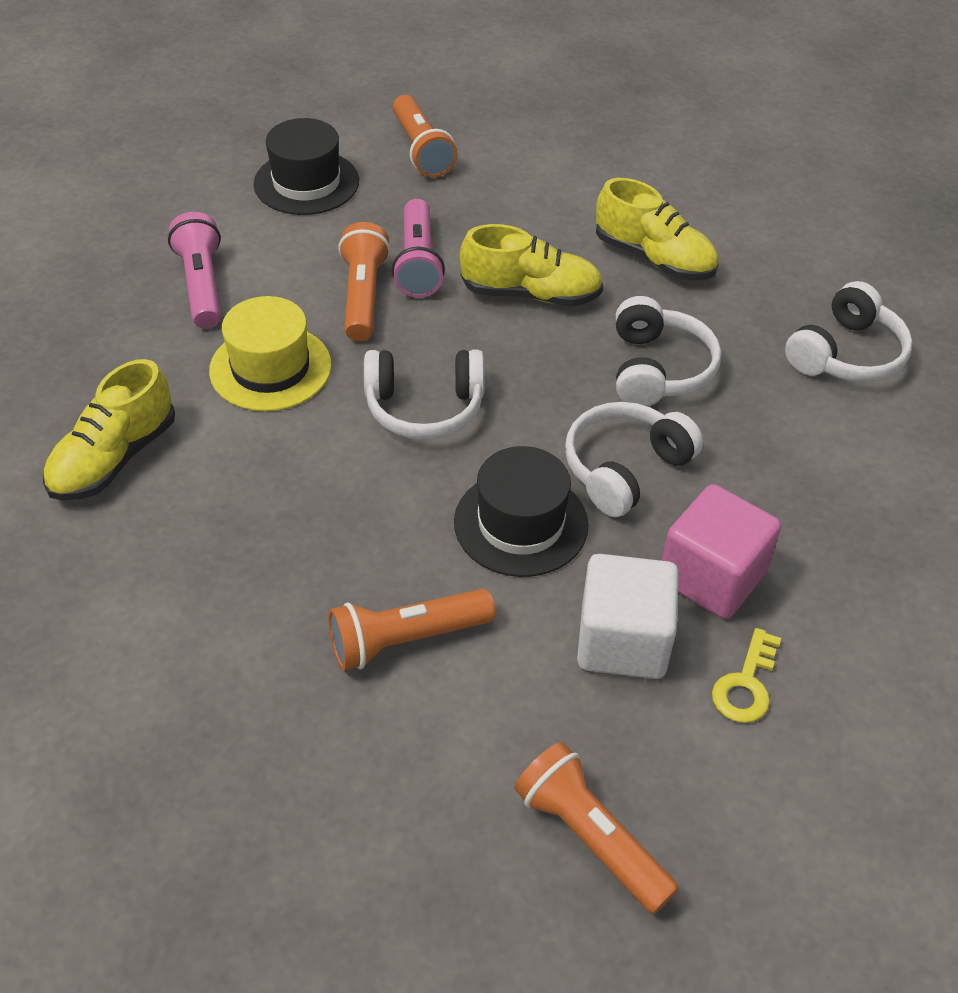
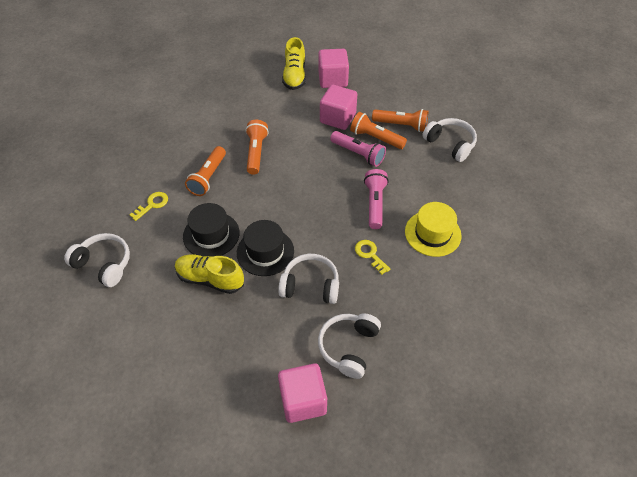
pink cube: [662,484,781,619] = 1 -> [278,363,327,423] [318,49,349,88] [320,85,357,130] = 3
white cube: [577,554,679,679] = 1 -> none = 0
yellow key: [712,628,781,723] = 1 -> [129,192,168,221] [355,240,391,275] = 2
yellow shoe: [43,359,175,501] [460,224,603,306] [596,178,719,280] = 3 -> [175,254,244,294] [282,37,306,90] = 2

